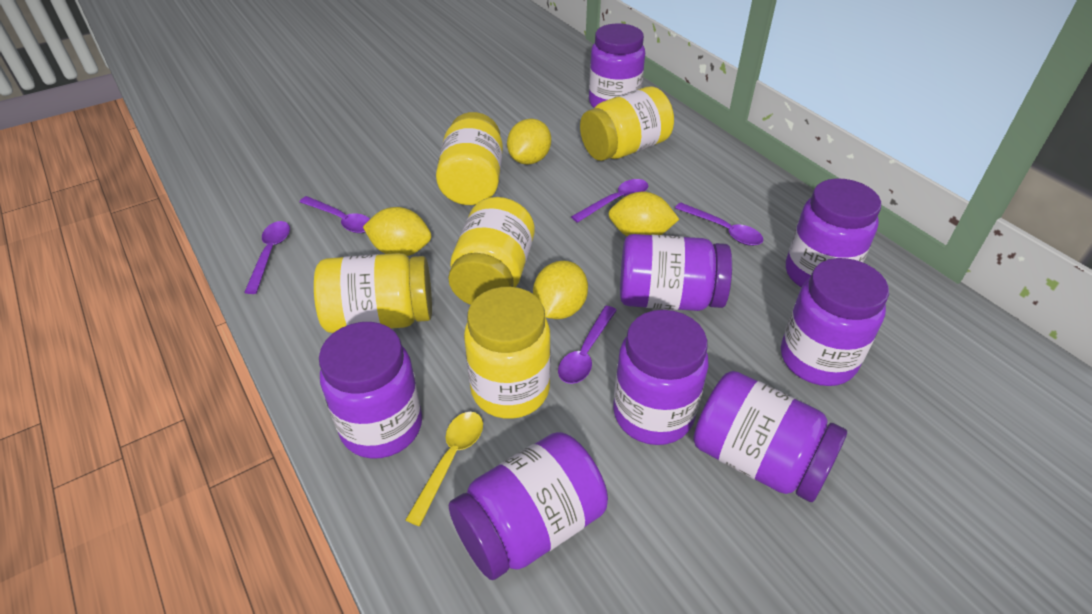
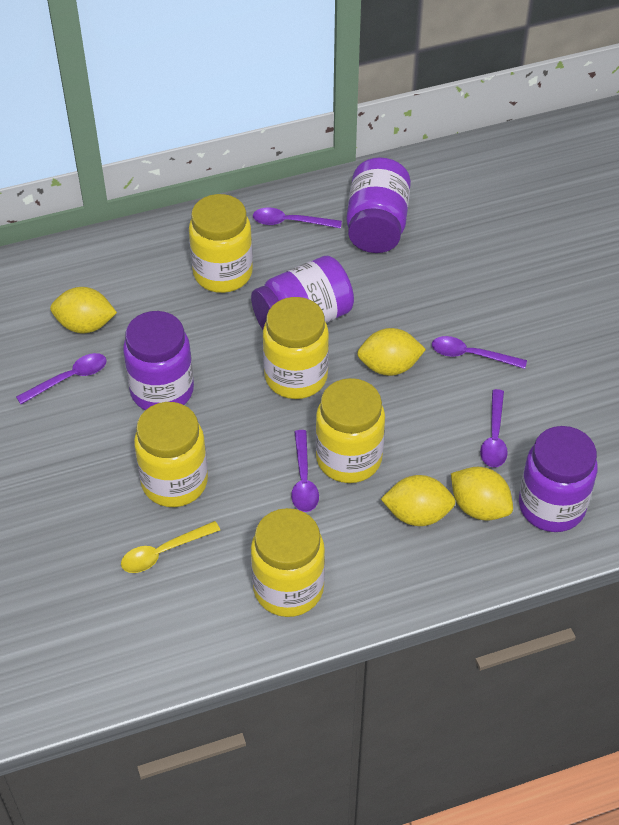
purple jar: [319,322,422,459] [449,432,608,580] [589,23,645,108] [613,310,708,445] [620,234,732,311] [693,371,847,502] [781,258,889,386] [786,178,881,288] = 8 -> [123,311,194,410] [251,256,354,330] [347,157,411,253] [519,426,598,532] = 4

